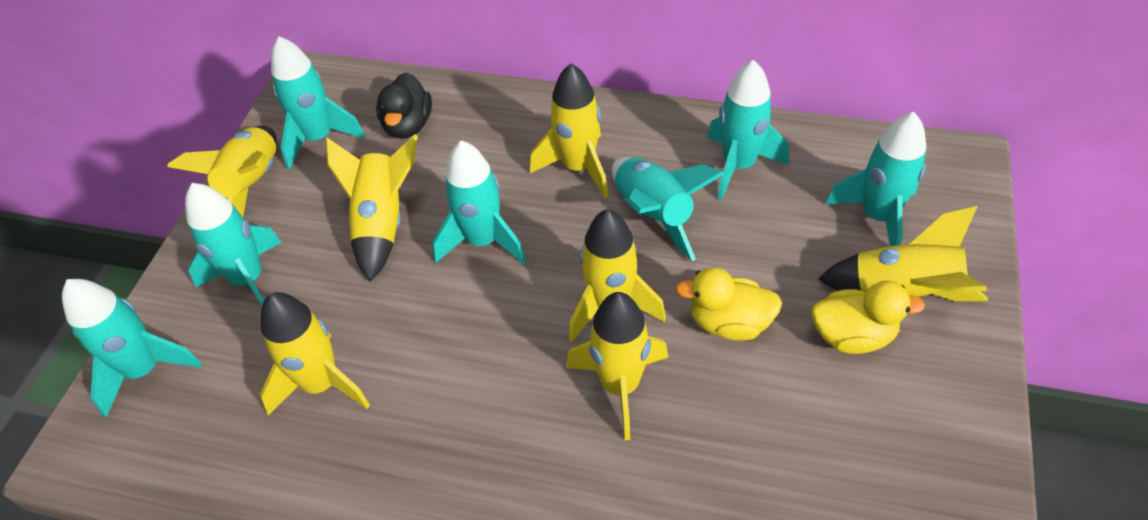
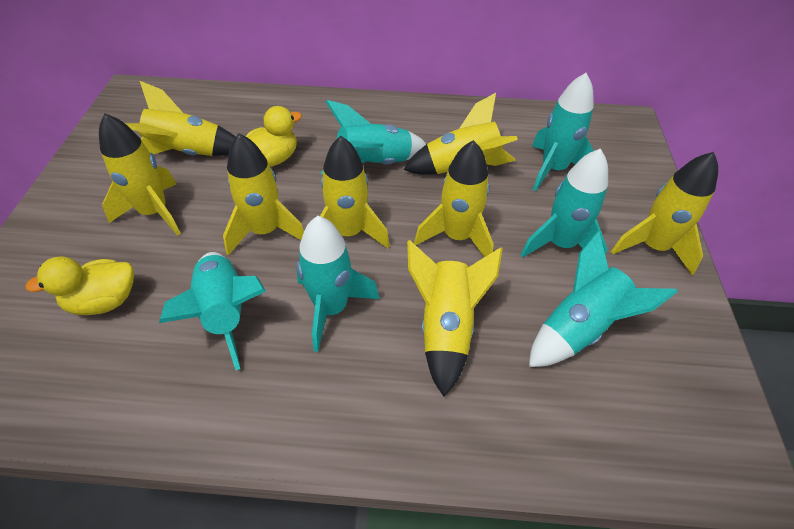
black duck: [376,73,432,139] = 1 -> none = 0
turquoise rocket: [62,279,202,418] [185,183,282,306] [271,36,365,170] [432,140,526,264] [612,157,724,261] [707,60,789,200] [826,112,926,246] = 7 -> [159,252,266,370] [297,216,380,352] [321,100,426,175] [521,149,608,258] [529,231,678,367] [532,73,594,191] = 6
yellow rocket: [167,126,277,217] [260,292,370,415] [326,134,418,282] [530,63,608,198] [566,292,668,440] [569,209,666,342] [818,206,988,301] = 7 -> [99,114,181,236] [125,81,236,156] [223,133,304,255] [320,136,390,248] [404,93,518,175] [407,240,503,397] [414,140,494,257] [611,152,718,275] = 8

